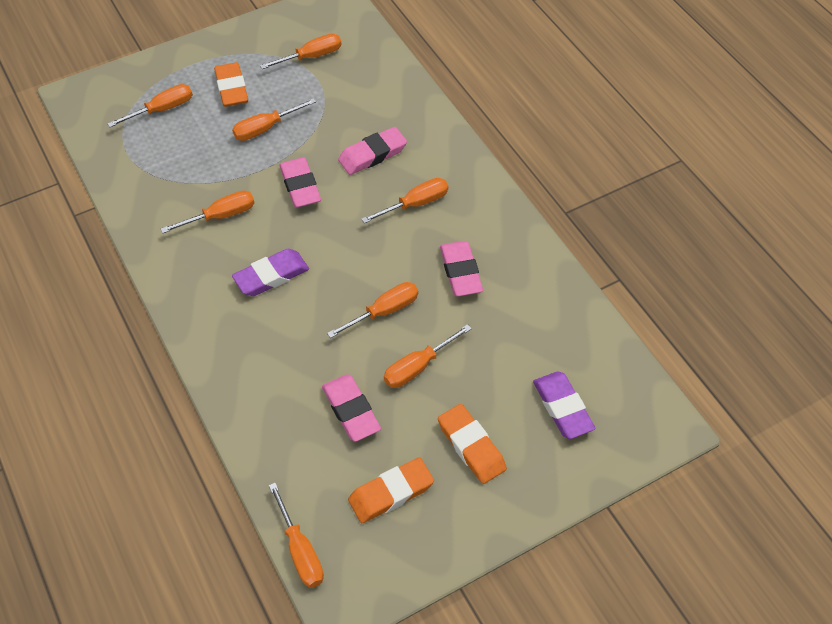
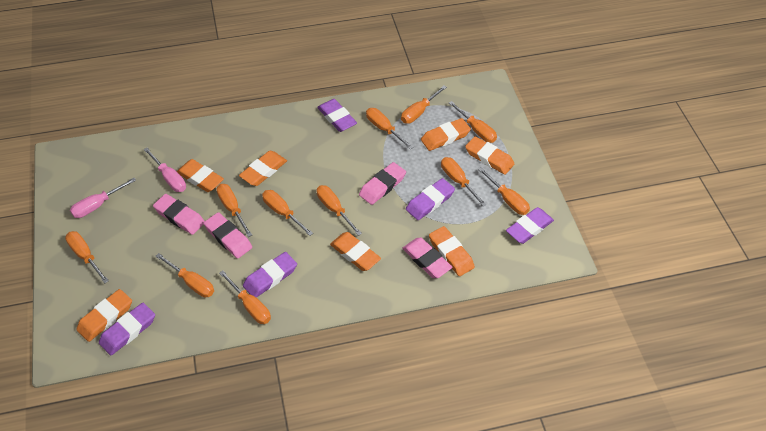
orange eraser: [214,62,248,107] [348,457,434,523] [438,404,507,484] = 3 -> [76,289,132,342] [177,159,224,192] [239,151,287,186] [330,232,381,271] [421,118,471,151] [429,226,475,276] [465,136,514,175] = 7
orange screwdriver: [107,84,193,127] [161,190,254,233] [232,98,316,141] [260,34,341,69] [269,483,324,588] [327,282,418,338] [361,178,448,223] [384,324,472,388] = 8 -> [65,231,109,283] [156,253,214,297] [217,184,252,237] [219,271,271,324] [262,190,313,236] [317,185,362,236] [366,108,413,149] [401,86,447,123] [441,157,487,207] [449,101,497,143] [478,168,530,215] = 11
pink screwdriver: none = 0 -> [70,178,136,218] [144,148,186,192] = 2
purple eraser: [232,249,309,296] [533,371,596,439] = 2 -> [99,303,155,356] [243,252,297,297] [317,99,357,132] [406,178,455,220] [506,207,554,244] = 5

